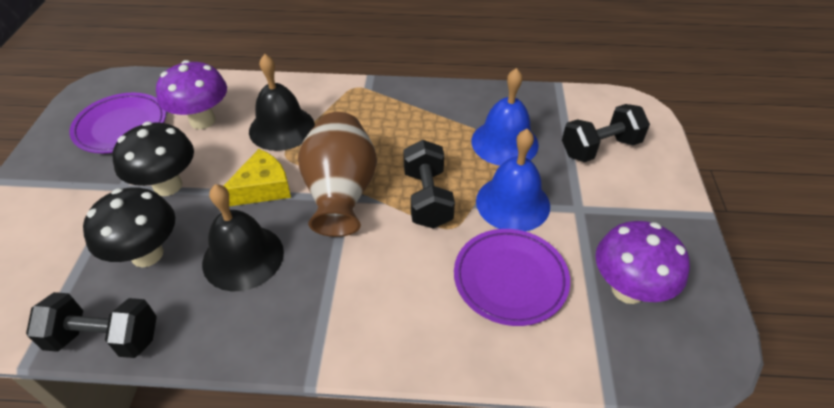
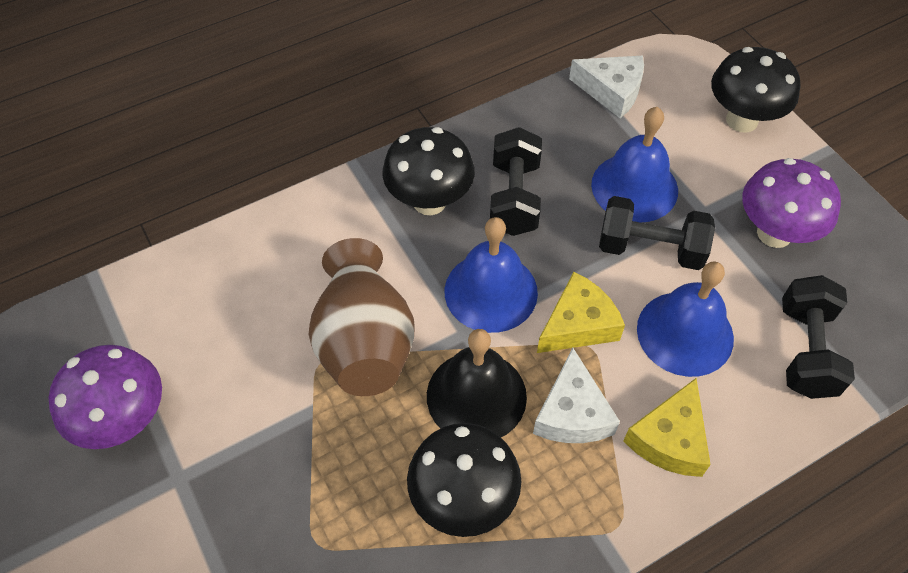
black bell: [202,184,284,291] [249,54,315,151] = 2 -> [427,329,527,437] = 1
black mushroom: [83,187,175,267] [112,122,194,196] = 2 -> [383,127,475,215] [407,423,521,537] [711,47,800,132] = 3
blue bell: [471,68,539,166] [476,129,550,231] = 2 -> [445,217,538,333] [591,107,678,223] [637,261,734,377] = 3
purple plate: [70,93,166,153] [454,229,570,326] = 2 -> none = 0
white cheese: none = 0 -> [533,348,620,443] [569,56,644,118] = 2
yellow cheese: [224,149,291,206] = 1 -> [537,272,625,353] [623,378,711,477] = 2

